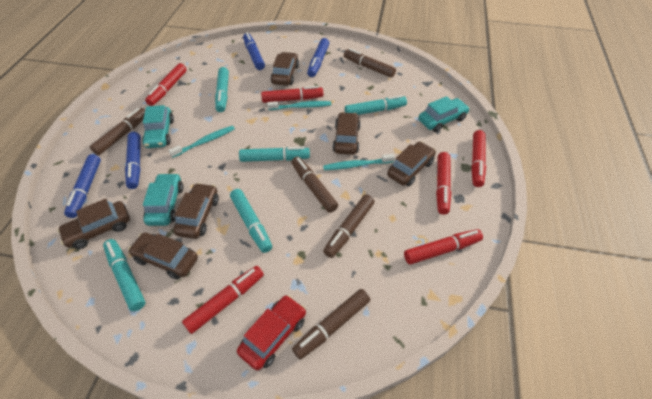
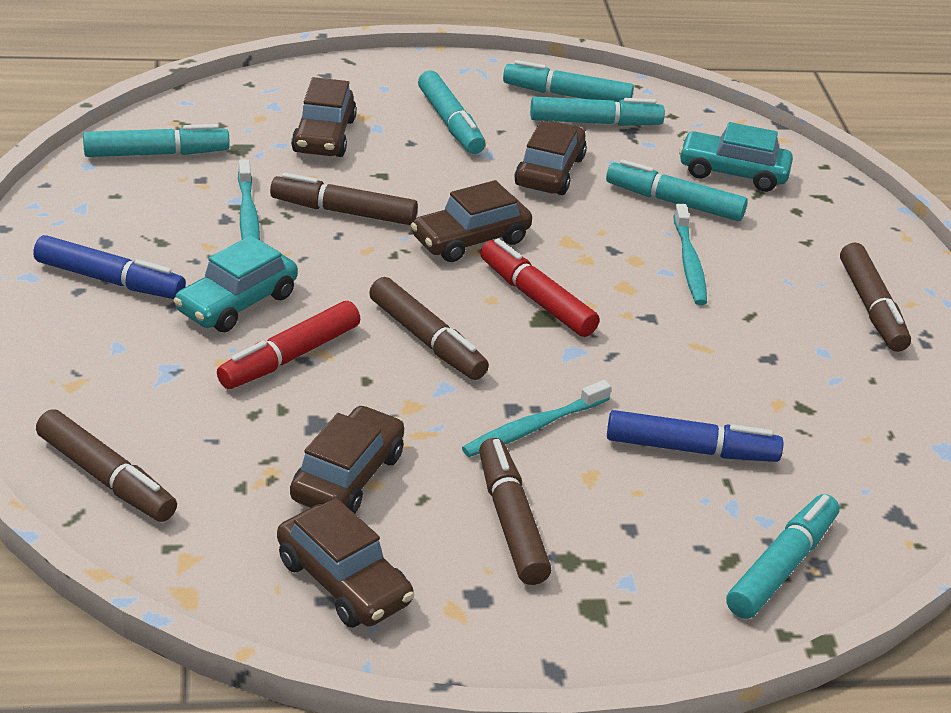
blue marker: [64,154,101,218] [125,132,141,189] [243,32,265,70] [307,38,329,77] = 4 -> [33,235,186,299] [607,410,783,462] = 2
brown car: [57,199,130,249] [128,232,198,280] [173,183,219,239] [270,52,299,86] [332,112,361,155] [387,141,436,186] = 6 -> [277,498,414,628] [290,405,404,514] [291,77,357,157] [410,180,532,262] [514,121,587,195] = 5
red car: [237,295,306,371] = 1 -> none = 0
red marker: [145,63,187,106] [182,266,264,334] [261,86,323,103] [404,229,483,264] [436,152,451,214] [471,130,486,187] = 6 -> [217,301,360,389] [480,239,600,337] = 2
turquoise car: [142,105,174,148] [143,173,183,226] [418,96,470,132] = 3 -> [173,235,298,332] [679,122,793,192] = 2
turquoise marker: [103,239,146,311] [215,67,229,112] [230,189,272,253] [239,147,310,162] [345,95,407,115] = 5 -> [83,124,230,157] [418,70,486,154] [503,60,634,102] [530,97,665,126] [606,159,748,221] [726,494,839,619] = 6

